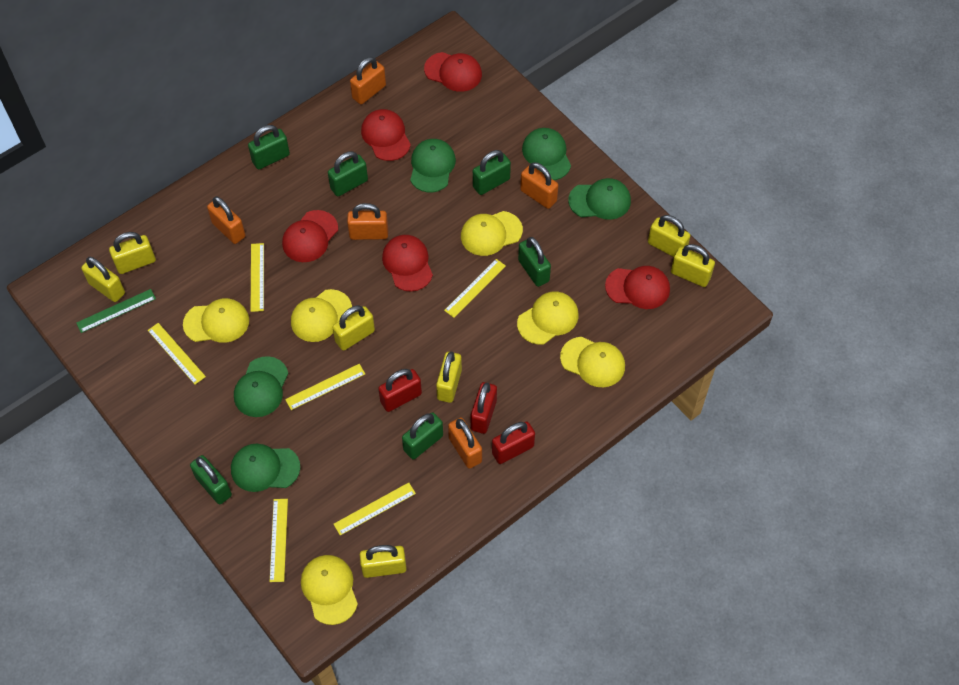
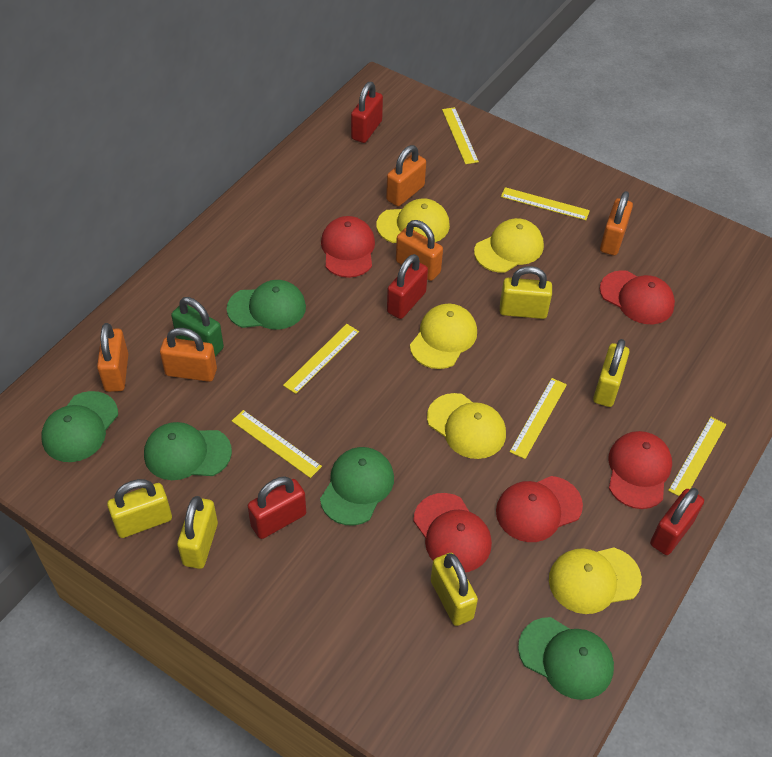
green padlock: [190,455,232,504] [248,125,290,170] [328,151,368,197] [402,412,443,460] [473,150,511,195] [518,237,551,287] = 6 -> [171,297,224,357] = 1
green ruler: [76,289,156,333] = 1 -> none = 0
red padlock: [378,369,422,412] [471,382,497,434] [492,422,535,464] = 3 -> [248,476,306,539] [351,82,383,143] [387,254,428,319] [650,488,704,555] = 4
yellow cap: [183,298,249,343] [291,289,352,342] [301,555,358,625] [461,211,523,256] [517,291,579,345] [560,337,625,387] = 6 -> [377,198,450,243] [410,304,477,369] [427,393,506,459] [474,218,544,273] [549,547,642,614] = 5
yellow padlock: [81,257,125,302] [109,232,156,274] [332,305,375,350] [360,545,407,578] [436,352,462,403] [648,215,691,257] [671,244,715,287] = 7 -> [107,479,172,538] [177,496,218,569] [431,553,478,626] [500,266,552,319] [593,339,629,407] = 5

